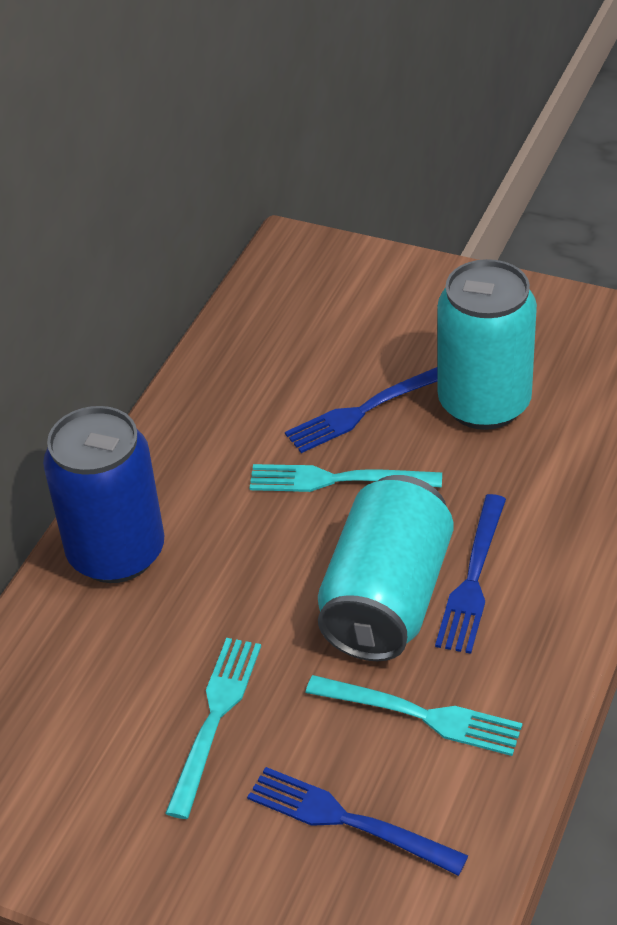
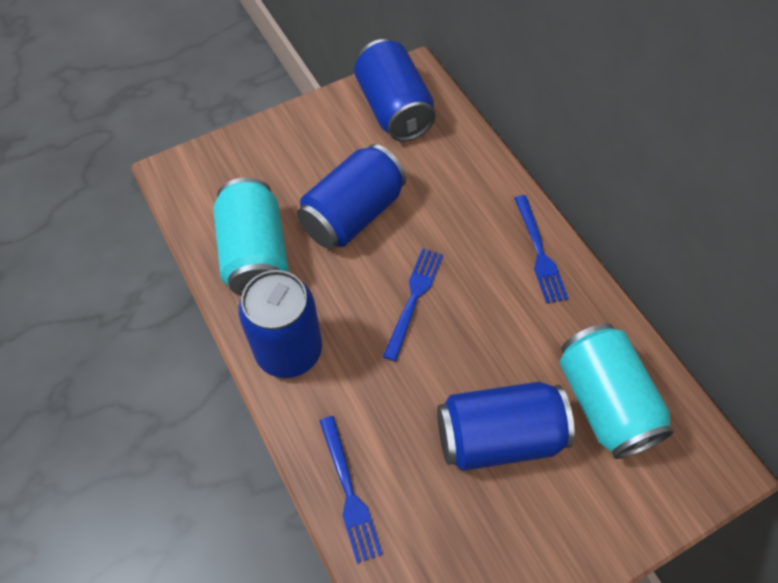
blue can: [43,406,165,583] = 1 -> [238,270,322,378] [297,144,406,249] [354,39,436,142] [437,382,575,471] = 4
turquoise fork: [165,638,261,819] [250,464,442,492] [305,675,523,756] = 3 -> none = 0

